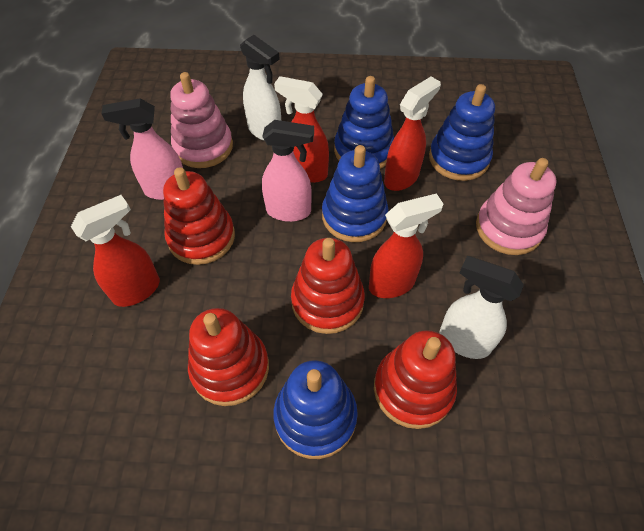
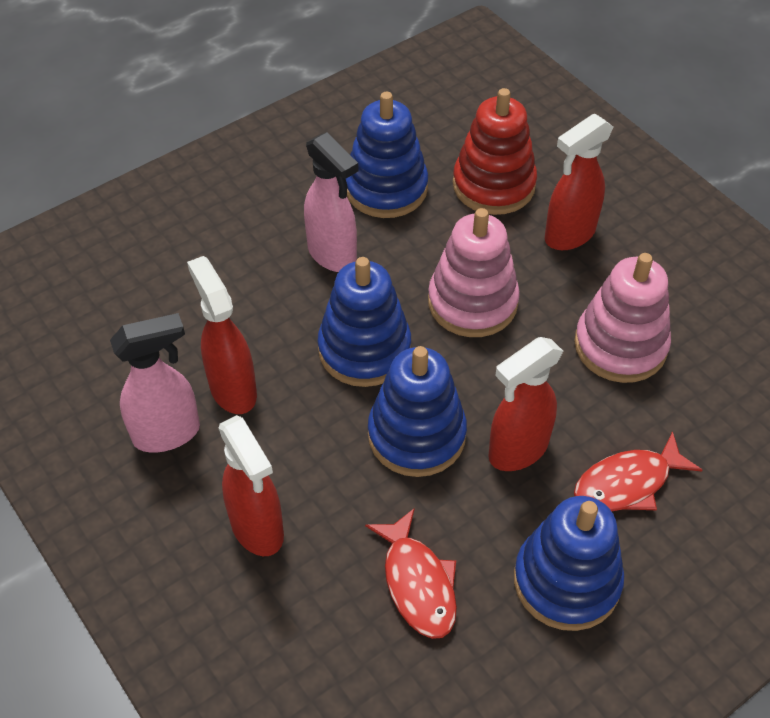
red fish: none = 0 -> [365,508,457,639] [574,431,702,511] = 2
red stacking toy: [163,167,235,265] [188,308,269,406] [291,238,365,334] [374,330,457,429] = 4 -> [453,88,537,215] = 1
white spray bottle: [240,35,281,141] [439,256,524,359] = 2 -> none = 0

